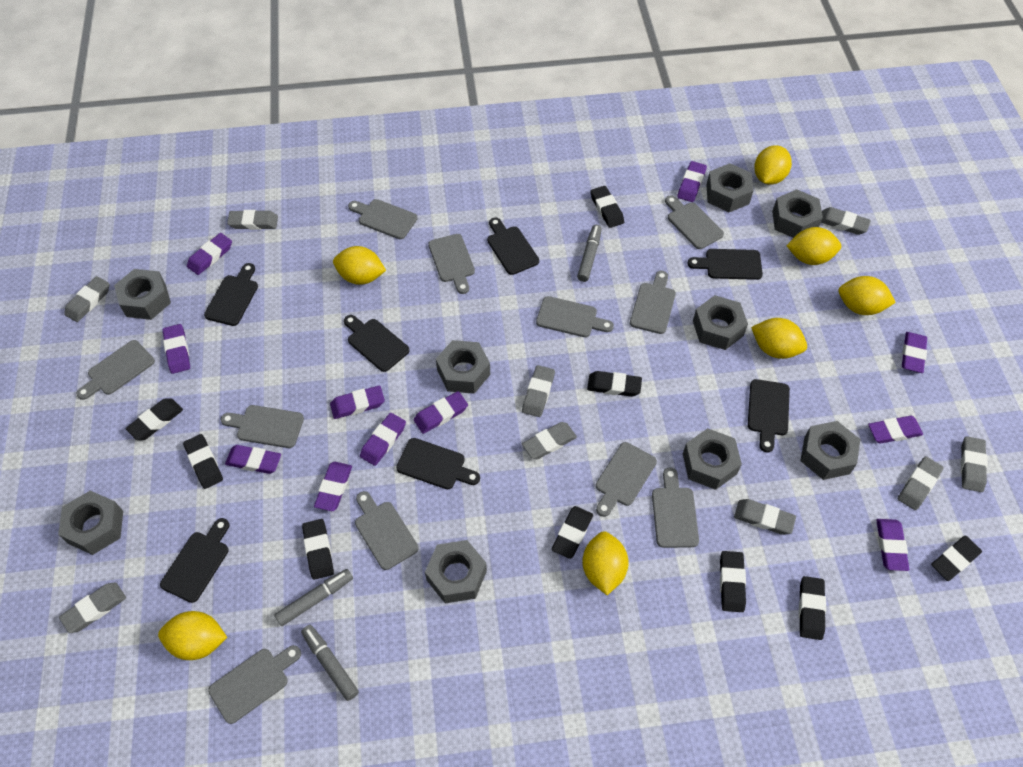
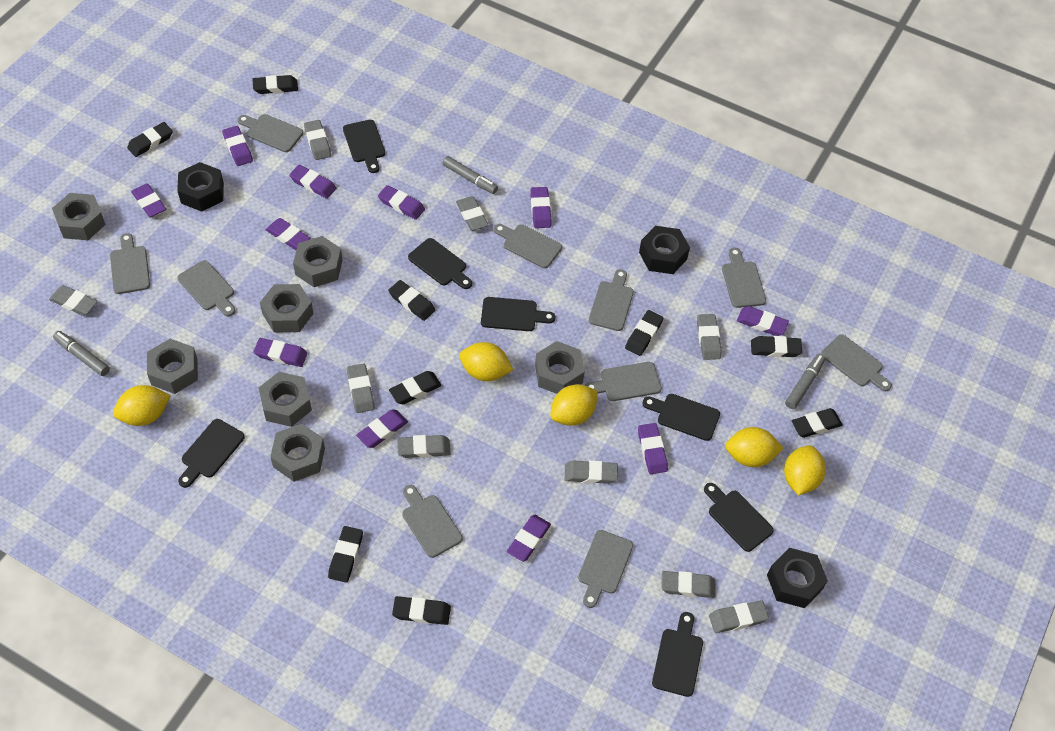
black nut: none = 0 -> [177,162,224,212] [639,226,690,274] [767,548,828,608] = 3
grey cutting board: [76,340,155,400] [208,645,301,724] [221,405,304,448] [348,199,417,239] [355,491,419,570] [428,234,475,294] [536,296,614,337] [596,442,657,517] [630,271,676,334] [652,467,699,548] [665,195,724,249] = 11 -> [110,233,150,294] [177,260,235,316] [238,114,303,152] [402,485,462,558] [494,224,562,268] [578,530,633,608] [585,362,662,401] [589,269,634,331] [722,248,766,308] [821,334,892,391] = 10
grey nut: [58,491,123,555] [114,269,171,320] [425,540,487,603] [436,340,490,394] [683,428,742,490] [693,295,748,350] [706,163,753,212] [772,189,823,238] [800,421,860,480] = 9 -> [52,193,106,240] [147,339,198,394] [259,372,312,427] [260,284,314,332] [270,424,325,482] [293,236,343,287] [535,341,584,394] = 7
yellow lemon: [158,611,227,660] [333,246,386,285] [582,531,629,595] [751,318,807,359] [754,145,792,185] [787,227,841,265] [838,276,896,315] = 7 -> [113,385,171,426] [459,342,513,381] [551,384,598,426] [725,427,784,467] [784,445,826,496] = 5

